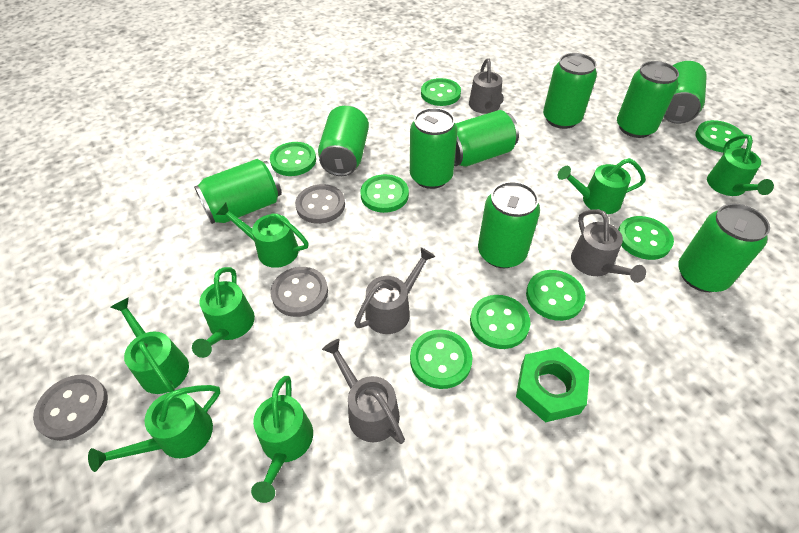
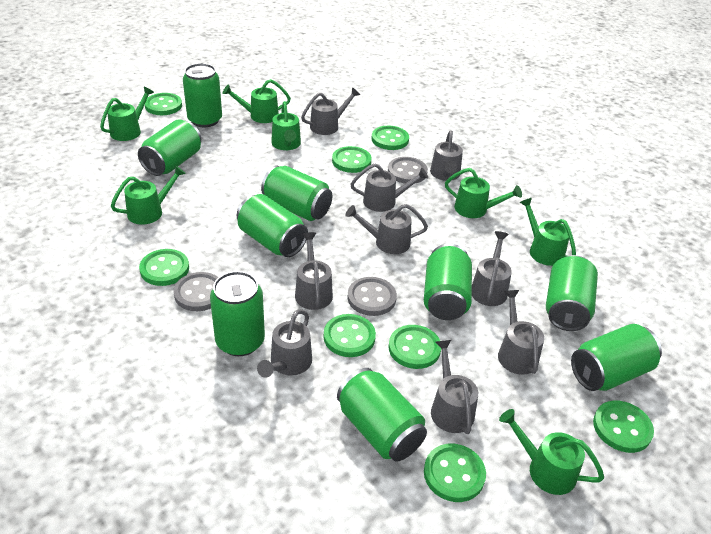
green nut: [516,347,590,422] = 1 -> none = 0
grey watering can: [322,339,405,444] [354,247,435,334] [469,58,504,114] [571,209,646,283] = 4 -> [257,309,312,378] [295,232,333,310] [301,87,360,135] [346,204,428,254] [350,163,428,212] [430,130,463,181] [431,340,478,434] [472,231,512,306] [498,290,544,375] = 9

